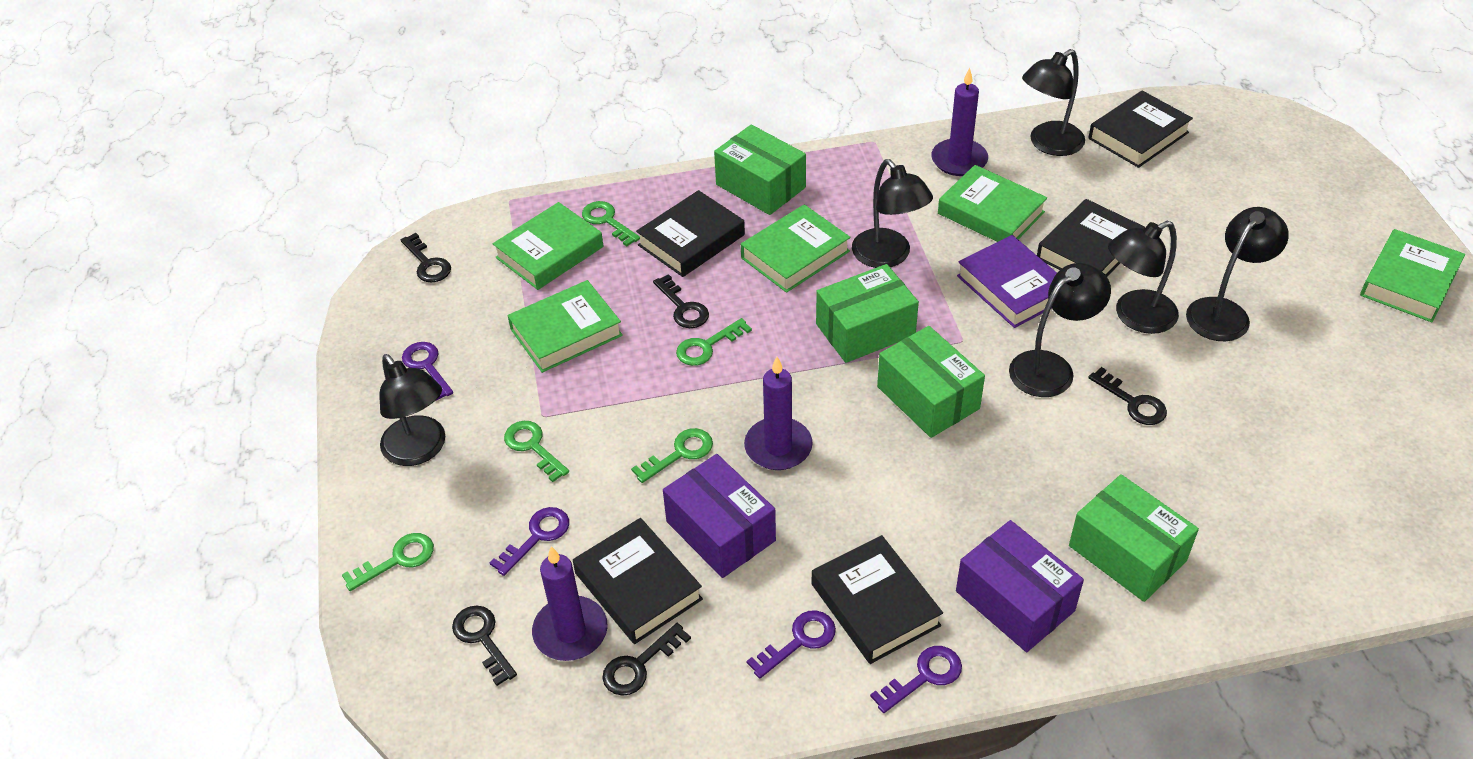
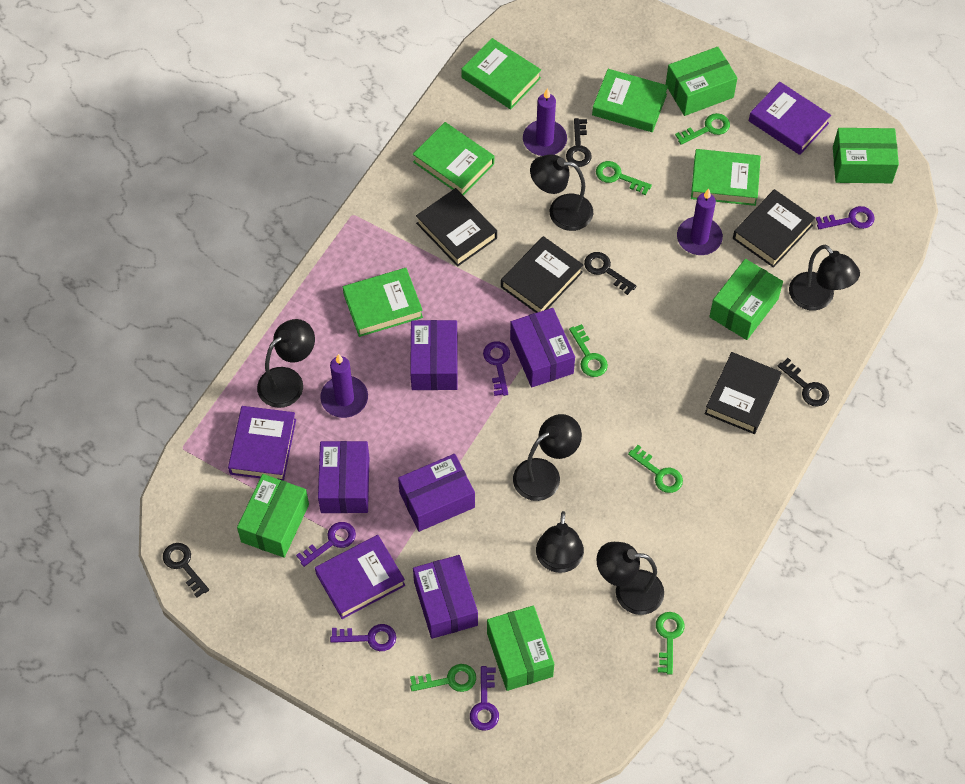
black book: [573,518,703,644] [636,190,745,277] [812,535,943,664] [1037,199,1145,276] [1088,90,1193,168] = 5 -> [416,188,497,267] [501,236,583,313] [704,352,781,434] [733,189,815,268] = 4
black key: [401,233,451,283] [452,606,517,686] [602,623,691,696] [653,274,709,328] [1088,367,1167,425] = 5 -> [163,543,209,598] [566,118,592,167] [584,252,637,295] [778,358,829,407] = 4
green box: [714,125,806,215] [816,264,919,363] [877,326,985,438] [1069,474,1199,602] = 4 -> [237,474,309,558] [487,605,554,691] [666,47,737,116] [709,259,783,340] [833,128,899,183] = 5
green key: [342,533,434,591] [504,421,569,482] [582,201,640,246] [631,428,713,483] [676,318,752,366] = 5 -> [410,664,476,692] [569,324,608,377] [596,161,652,195] [628,445,683,493] [656,612,684,675] [675,113,730,145] = 6
purple book: [957,235,1057,328] = 1 -> [228,406,296,481] [315,535,405,619] [749,82,831,155] = 3
purple box: [663,454,776,578] [956,520,1084,652] = 2 -> [318,441,369,513] [398,454,475,532] [410,320,458,390] [413,555,478,639] [510,308,575,388] = 5
purple key: [402,342,453,401] [490,507,569,576] [747,610,836,679] [870,646,962,713] = 4 -> [296,522,356,567] [330,624,396,651] [470,666,499,731] [483,341,510,396] [816,206,875,229] = 5

